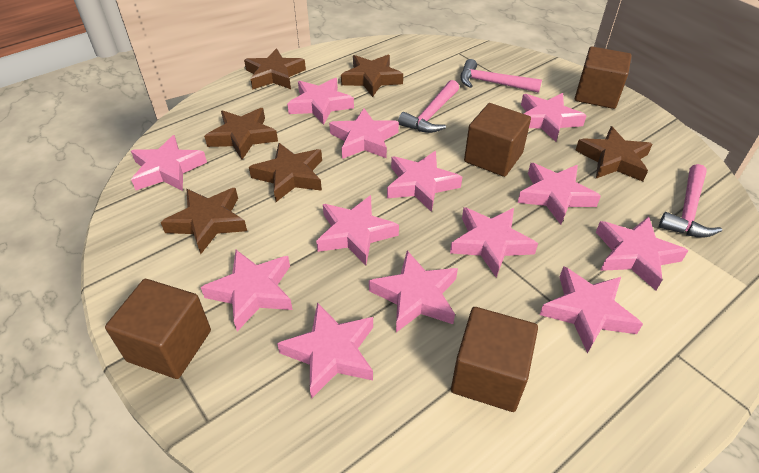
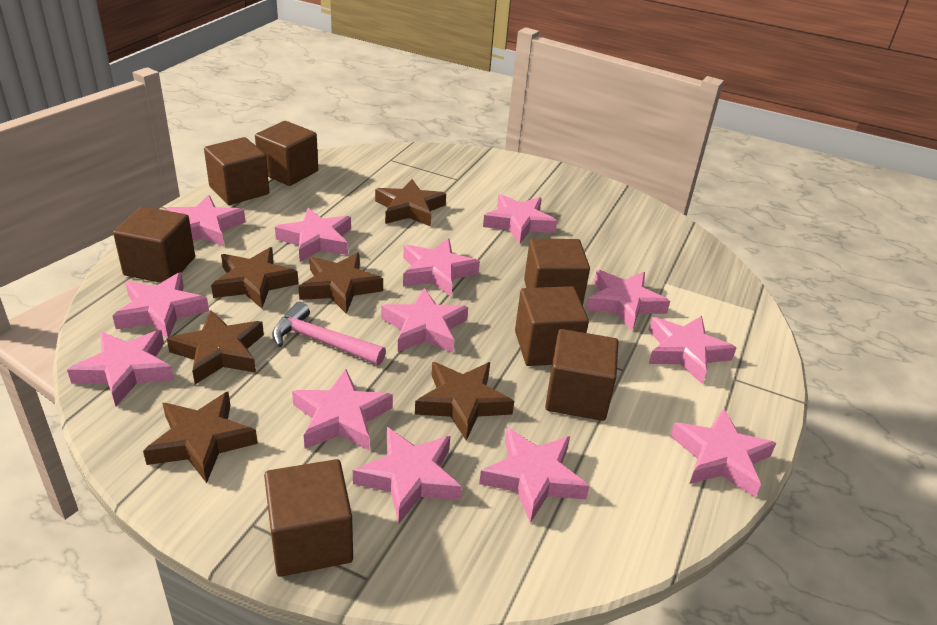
brown cube: [105,279,211,379] [451,307,538,412] [464,103,531,177] [575,46,632,109] = 4 -> [113,206,195,283] [204,137,269,205] [255,121,318,186] [264,459,353,577] [515,286,589,366] [524,239,590,305] [545,329,618,421] = 7
pink hammer: [398,80,459,133] [460,59,542,93] [659,164,722,238] = 3 -> [272,302,386,365] = 1

